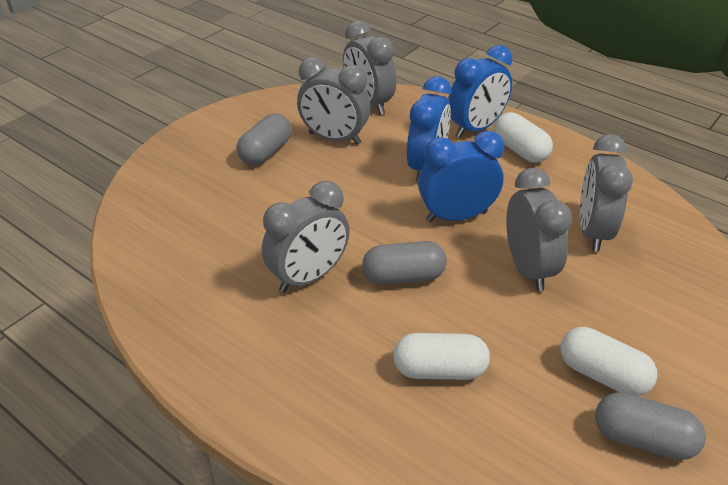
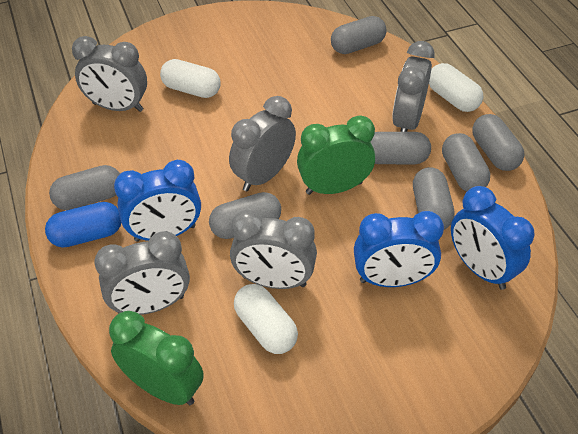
blue capsule: none = 0 -> [45,202,121,248] = 1
green clock: none = 0 -> [109,311,204,405] [297,115,375,195] = 2
grey capsule: [237,114,292,165] [362,241,447,285] [595,392,706,460] = 3 -> [49,165,120,210] [209,192,281,239] [331,16,387,54] [370,132,431,164] [413,167,455,230] [442,133,490,192] [472,114,524,171] = 7

